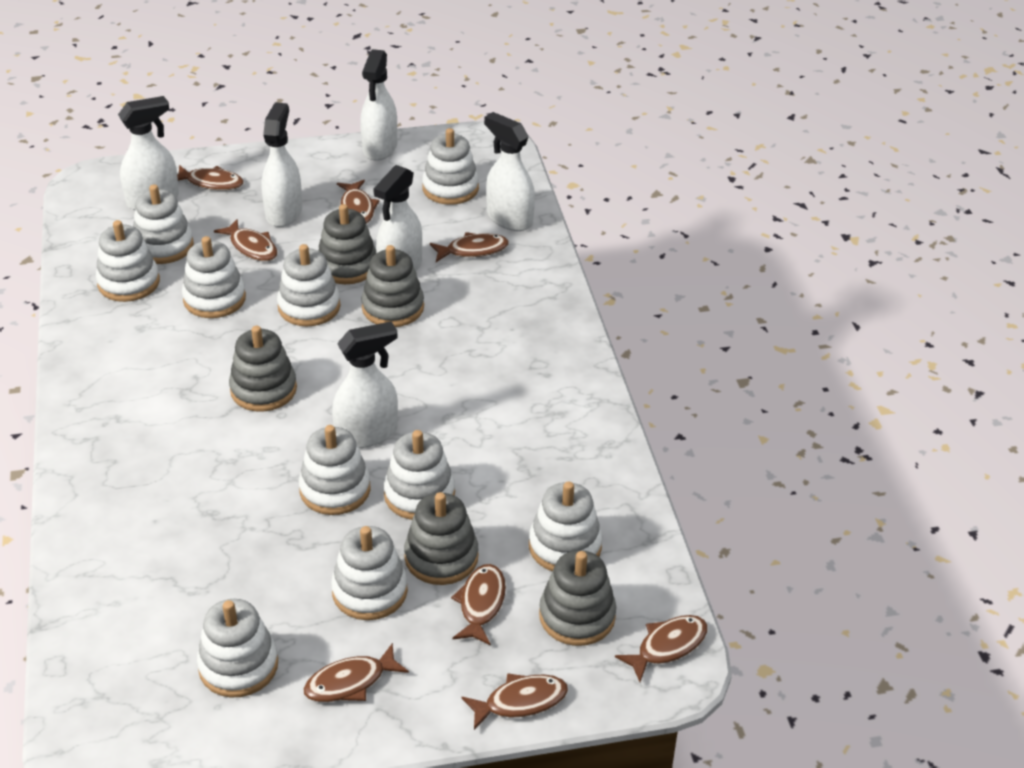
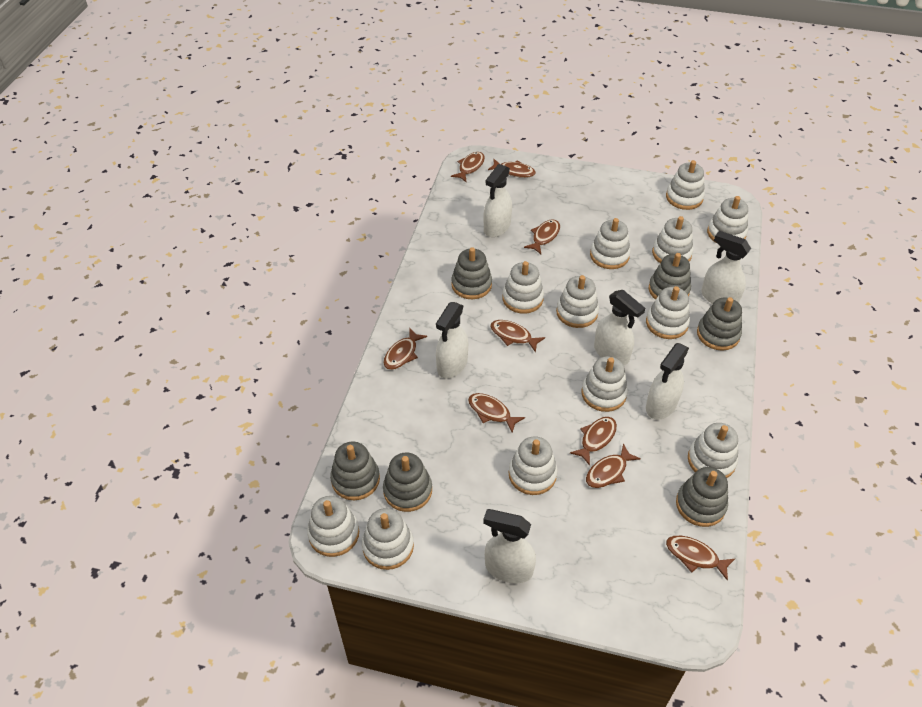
brown fish: [177,165,244,190] [214,219,277,261] [303,643,409,702] [337,180,380,224] [430,232,509,262] [451,564,506,646] [462,673,568,730] [615,615,708,682] = 8 -> [383,328,427,370] [451,152,485,183] [468,393,525,433] [488,159,536,178] [490,320,545,353] [524,219,560,254] [570,417,617,466] [586,444,641,488] [666,536,735,581] = 9
grey stacking toy: [229,326,297,412] [318,204,376,284] [361,245,424,327] [404,492,478,585] [539,550,616,646] = 5 -> [330,442,380,500] [383,452,432,512] [451,247,492,299] [649,253,691,300] [676,467,728,527] [697,297,742,351] = 6
white stacking toy: [96,220,160,302] [133,184,194,264] [182,236,246,318] [197,599,278,698] [277,244,341,326] [299,425,370,515] [331,526,408,620] [384,430,455,520] [422,128,479,205] [529,481,602,571] = 10 -> [307,496,359,557] [362,508,414,570] [502,261,544,314] [508,436,558,495] [556,275,599,328] [582,356,628,412] [590,218,631,269] [646,286,690,339] [652,216,693,263] [666,160,705,210] [688,423,738,478] [707,196,748,243] = 12

